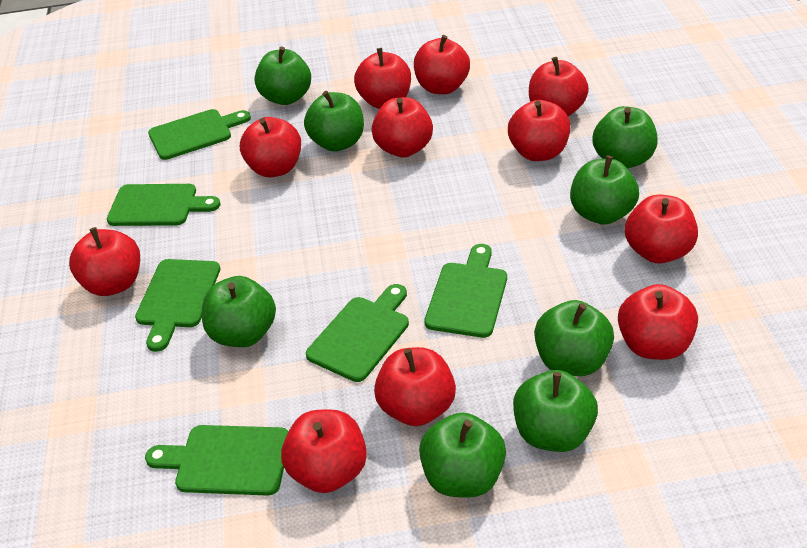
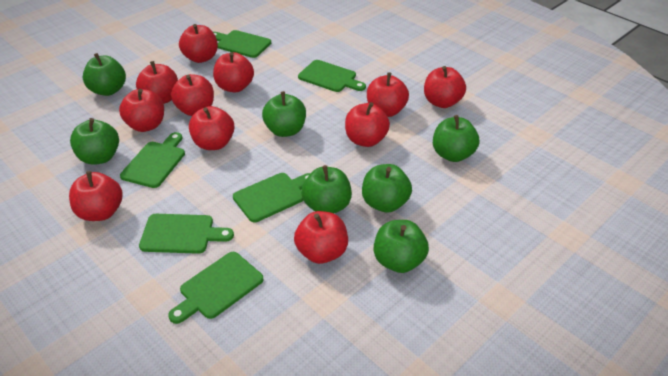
green apple: [202,276,276,347] [254,47,311,105] [304,91,364,152] [419,413,506,497] [513,370,598,452] [534,300,614,376] [570,155,639,225] [592,106,658,169] = 8 -> [70,118,119,165] [83,53,126,96] [262,91,306,137] [301,165,352,214] [362,164,412,213] [374,220,429,273] [433,115,479,162] = 7

